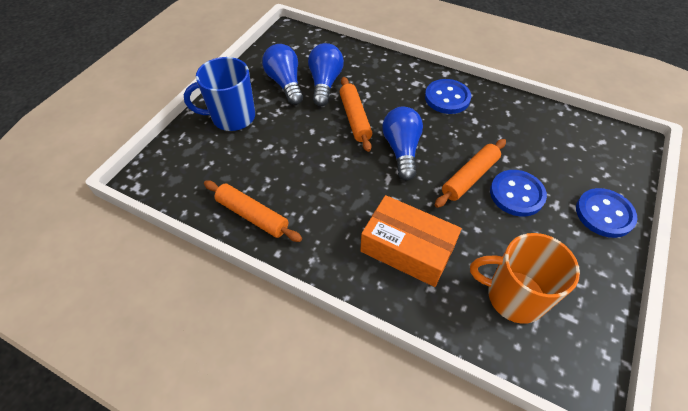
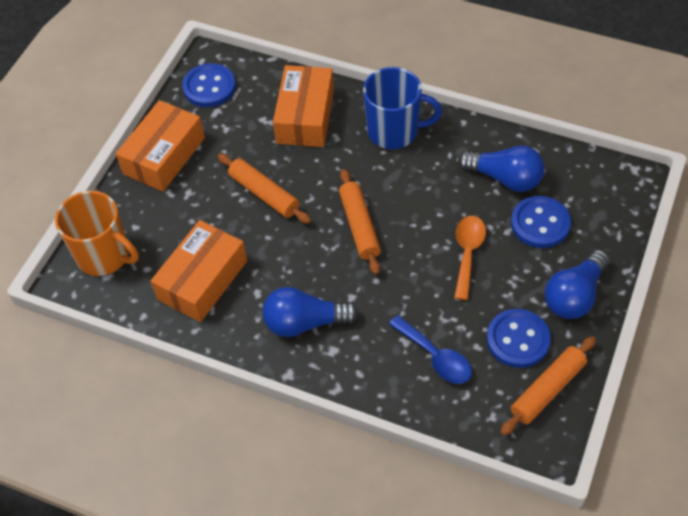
blue spoon: none = 0 -> [389,315,472,384] = 1
orange box: [360,195,462,287] = 1 -> [116,100,205,192] [151,220,247,322] [273,65,334,147] = 3
orange spoon: none = 0 -> [454,216,486,300] = 1

